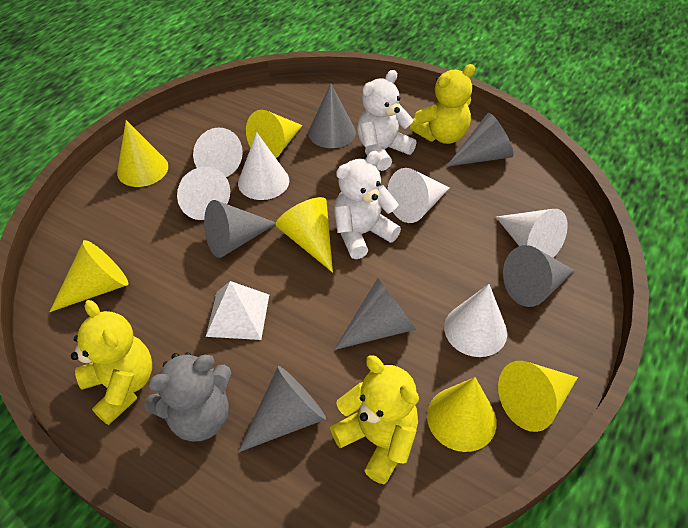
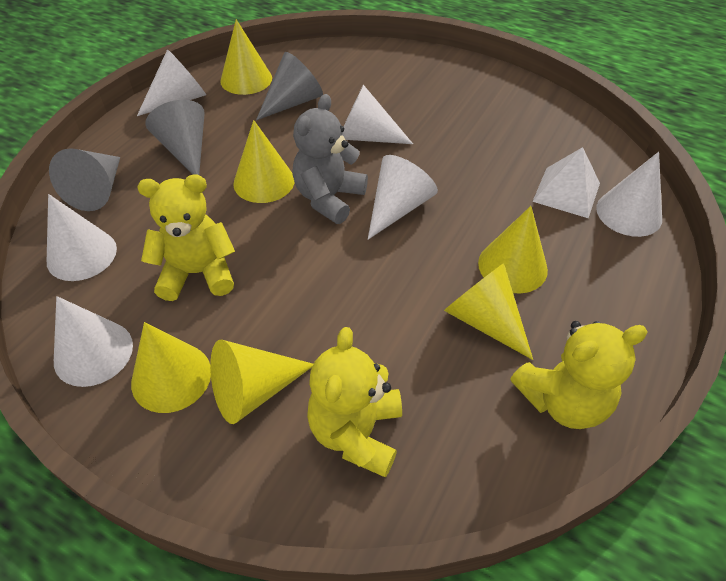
grey cone: [204,200,276,258] [238,366,326,453] [308,84,356,148] [334,278,416,350] [446,113,514,167] [503,245,574,307] = 6 -> [49,148,120,211] [145,100,205,175] [256,52,323,120] = 3
white teddy bear: [334,151,401,259] [357,70,417,171] = 2 -> none = 0

